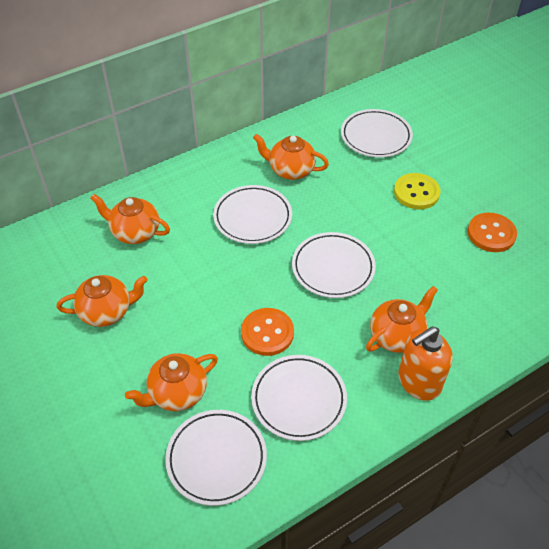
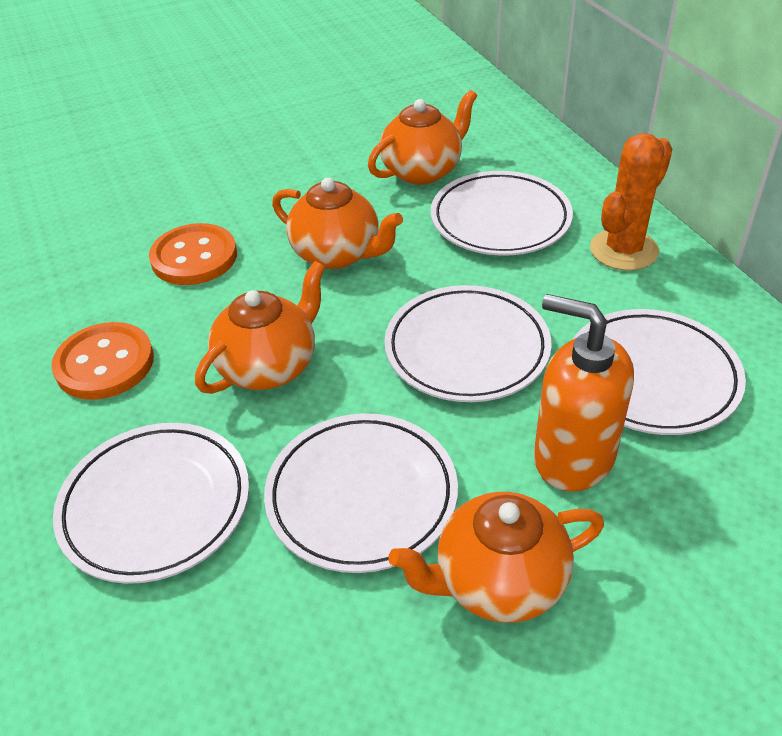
orange cactus: none = 0 -> [590,133,673,271] = 1
orange teapot: [57,275,148,327] [90,194,170,244] [125,353,218,411] [253,134,329,180] [366,286,438,353] = 5 -> [195,261,325,394] [272,177,403,269] [368,90,478,185] [388,492,604,623] = 4
yellow button: [394,173,440,209] = 1 -> none = 0

